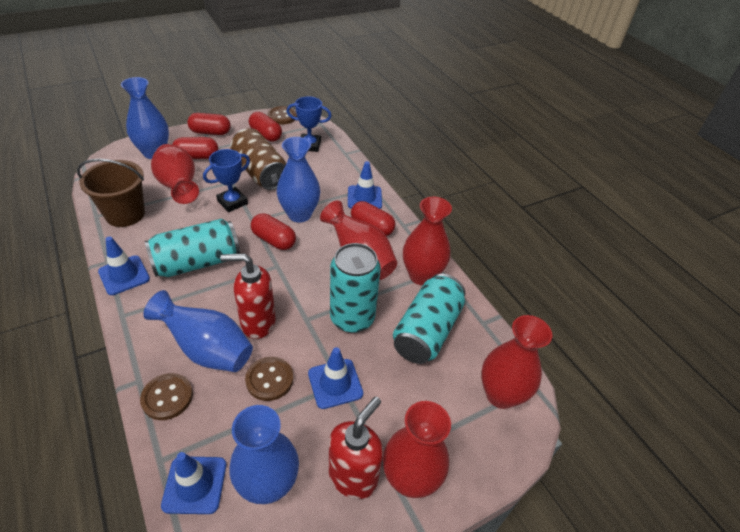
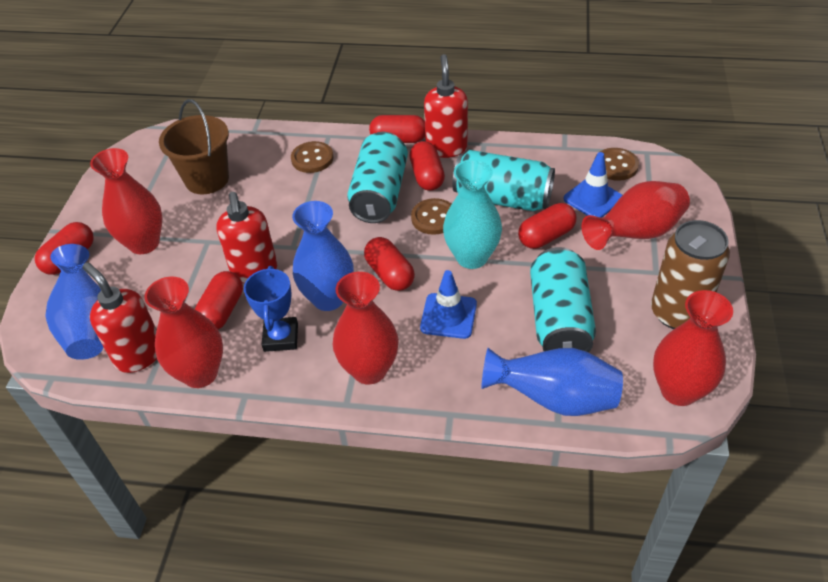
blue traffic cone: [98,236,150,295] [161,452,226,514] [308,347,363,409] [348,161,382,209] = 4 -> [420,270,477,339] [563,152,622,218] = 2
blue trophy: [203,149,250,212] [286,96,331,152] = 2 -> [244,266,298,352] = 1
blue vase: [121,77,169,159] [143,290,253,372] [229,405,299,504] [277,137,320,223] = 4 -> [45,244,103,360] [292,201,354,311] [481,348,623,416] = 3
red capsule: [172,137,218,159] [187,113,230,135] [249,112,282,142] [251,213,296,250] [351,201,395,236] = 5 -> [35,222,94,275] [195,271,243,329] [364,237,415,291] [369,115,425,143] [410,141,445,191] [518,203,577,249] = 6
red soap dispenser: [220,253,276,339] [329,397,383,499] = 2 -> [82,262,157,373] [216,192,277,283] [424,54,468,158] = 3
turquoise vase: none = 0 -> [443,159,502,269] = 1

